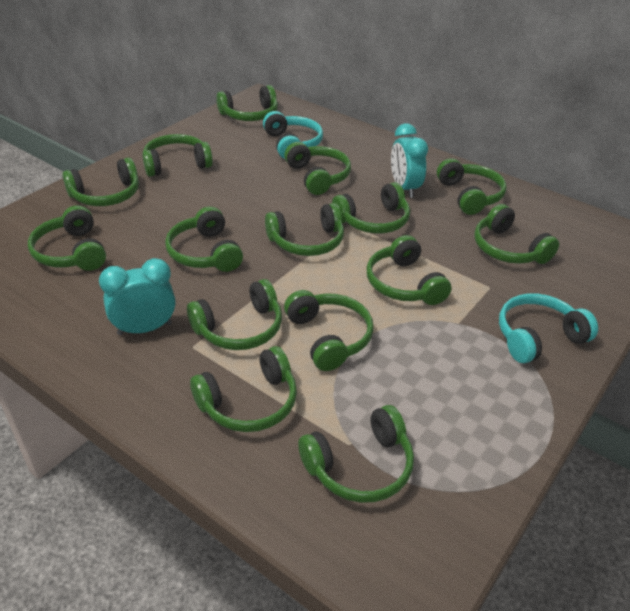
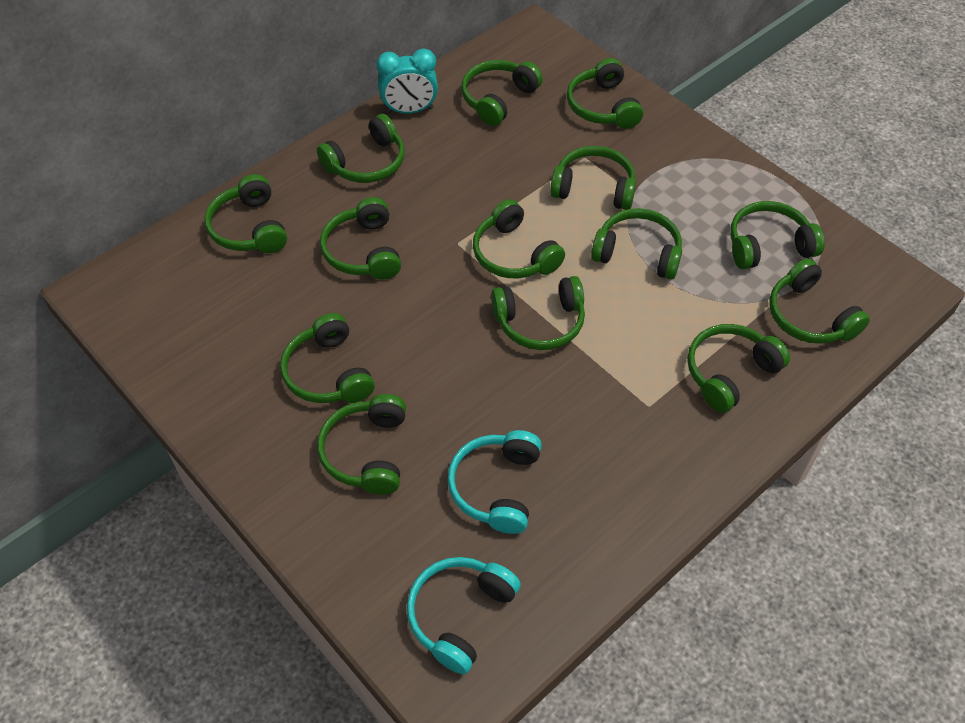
green headphones: [28,205,106,271] [62,158,139,206] [142,134,213,177] [165,206,243,272] [187,279,282,350] [190,346,297,432] [216,85,278,121] [265,203,344,256] [284,142,351,195] [284,290,374,371] [298,405,414,503] [332,182,410,233] [367,235,452,305] [437,158,507,215] [474,204,559,264] = 15 -> [205,174,287,253] [280,313,375,403] [317,114,405,183] [317,394,406,495] [320,197,401,280] [461,60,543,126] [473,199,565,278] [491,276,585,350] [550,146,636,210] [567,58,643,129] [591,208,682,280] [687,324,790,413] [730,201,825,269] [769,259,870,344] = 14
turquoise clock: [99,258,175,335] [391,123,428,198] = 2 -> [377,48,438,114] = 1

